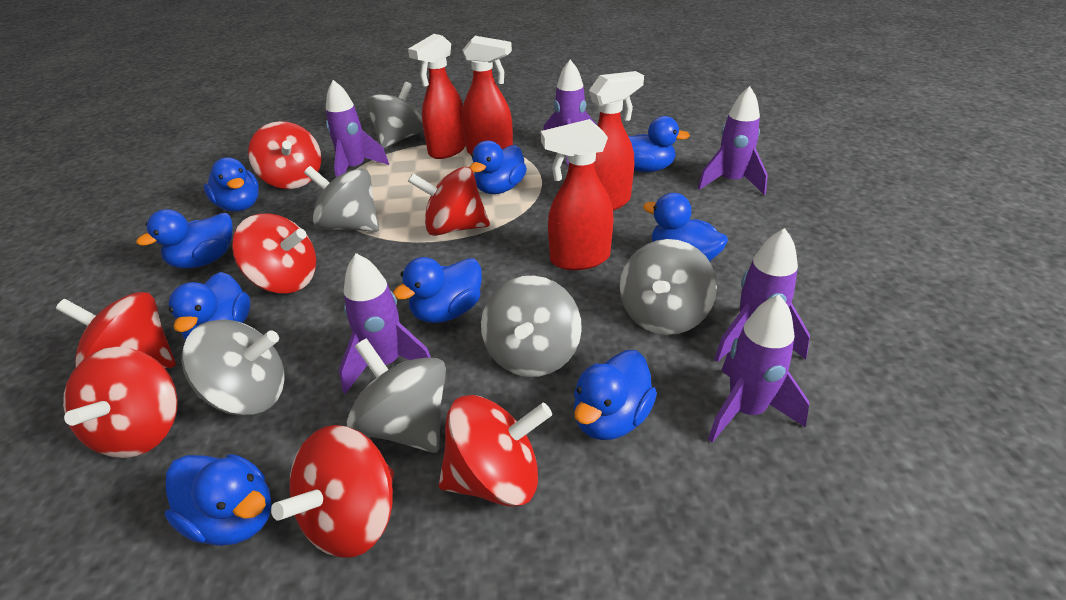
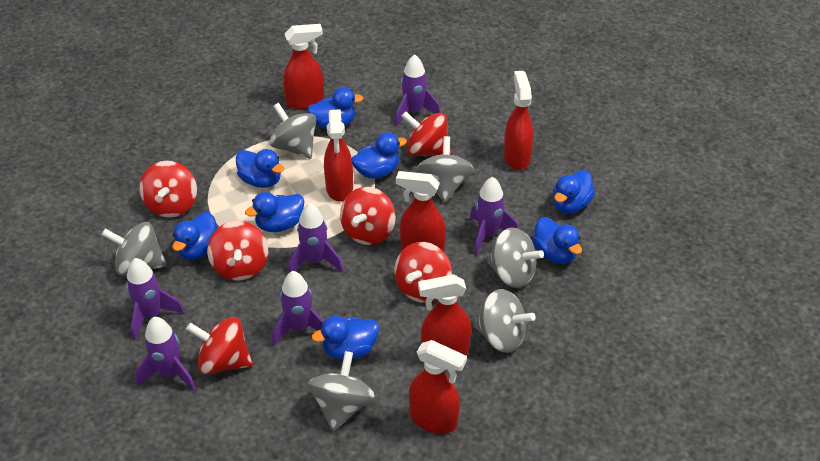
blue duck: [136,209,233,269] [165,454,272,546] [169,272,250,340] [204,158,259,212] [393,257,482,323] [470,141,527,194] [574,350,657,440] [628,116,690,172] [643,193,728,262] = 9 -> [172,212,217,260] [236,149,284,188] [245,192,304,232] [307,87,364,129] [311,316,379,360] [352,132,407,179] [533,217,582,264] [552,170,595,213] = 8
red spinning top: [56,292,176,368] [63,347,178,458] [232,213,316,293] [248,121,321,189] [271,425,394,558] [408,167,490,236] [439,395,552,507] = 7 -> [139,161,197,218] [186,317,253,375] [207,221,268,280] [340,187,396,245] [394,242,452,303] [402,111,451,156] = 6
red spray bottle: [408,34,466,159] [462,36,513,155] [541,119,614,270] [589,71,644,210] = 4 -> [283,24,324,110] [324,109,353,201] [396,171,446,252] [409,340,467,434] [418,274,471,355] [504,71,534,170] = 6

